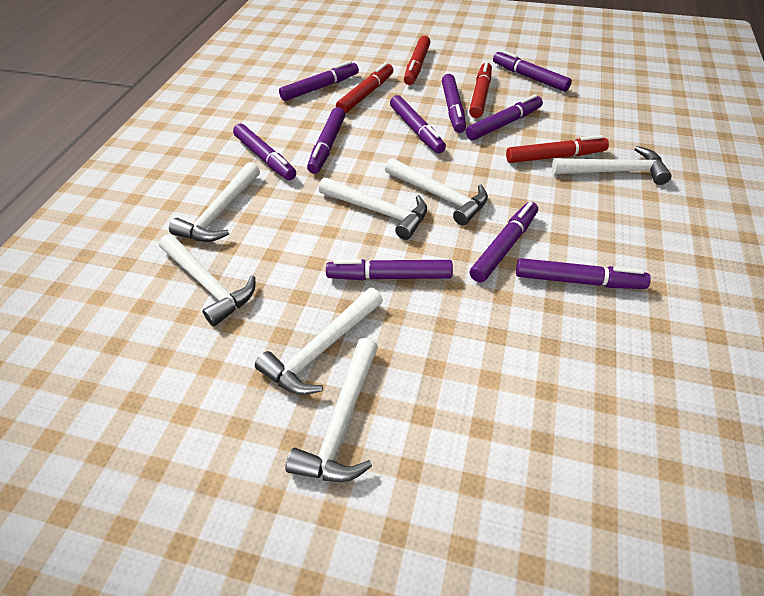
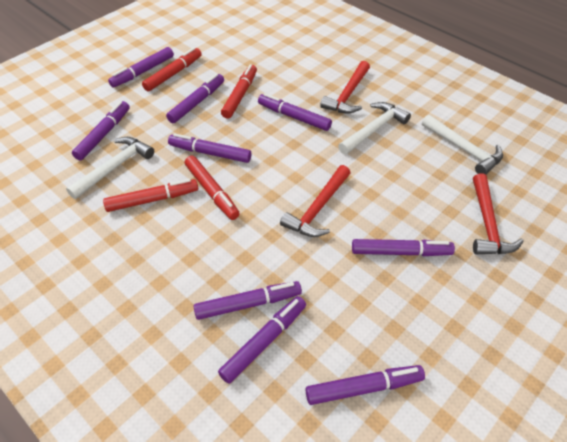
purple marker: [233,123,296,180] [279,61,359,101] [307,107,345,174] [326,259,453,280] [390,95,446,154] [442,74,466,133] [466,94,543,140] [469,202,538,283] [493,50,572,92] [516,258,651,289] = 10 -> [72,101,130,161] [108,47,174,88] [166,73,224,123] [168,133,252,163] [194,281,302,320] [218,296,306,384] [258,93,332,131] [306,365,425,405] [352,239,455,256] = 9
red hammer: none = 0 -> [280,165,350,237] [320,61,370,113] [473,173,524,254] = 3
white hammer: [159,234,255,326] [169,162,260,242] [255,288,383,395] [286,338,378,482] [319,177,427,240] [385,158,488,226] [552,146,671,185] = 7 -> [66,137,154,199] [338,102,411,155] [422,115,503,175] = 3

